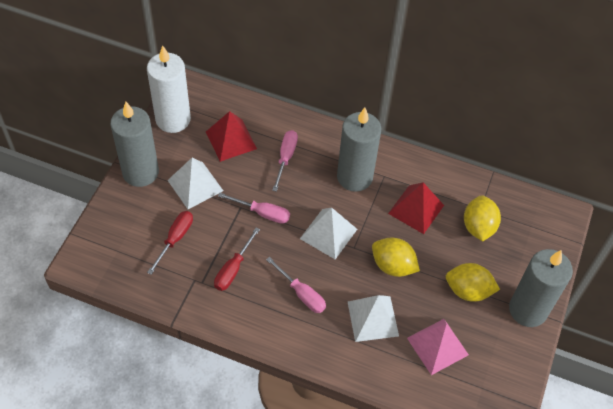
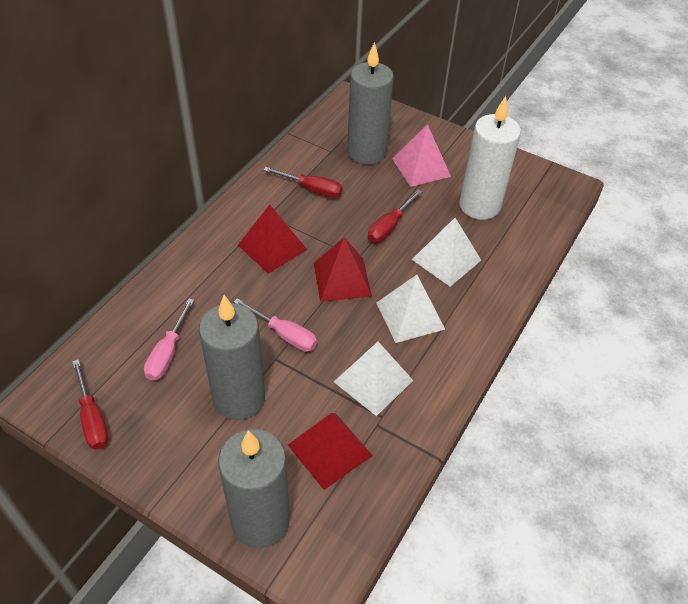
pink screwdriver: [218,193,290,224] [266,257,326,313] [272,130,298,192] = 3 -> [144,299,194,381] [233,298,317,352] = 2
red pyramid: [206,111,257,162] [388,183,444,234] = 2 -> [238,204,307,274] [288,413,373,490] [314,237,372,302] = 3
red screwdriver: [147,211,193,275] [214,227,260,291] = 2 -> [72,359,109,450] [263,167,342,198] [368,189,422,243] = 3
yellow lemon: [372,238,420,277] [446,263,500,302] [464,195,501,241] = 3 -> none = 0

